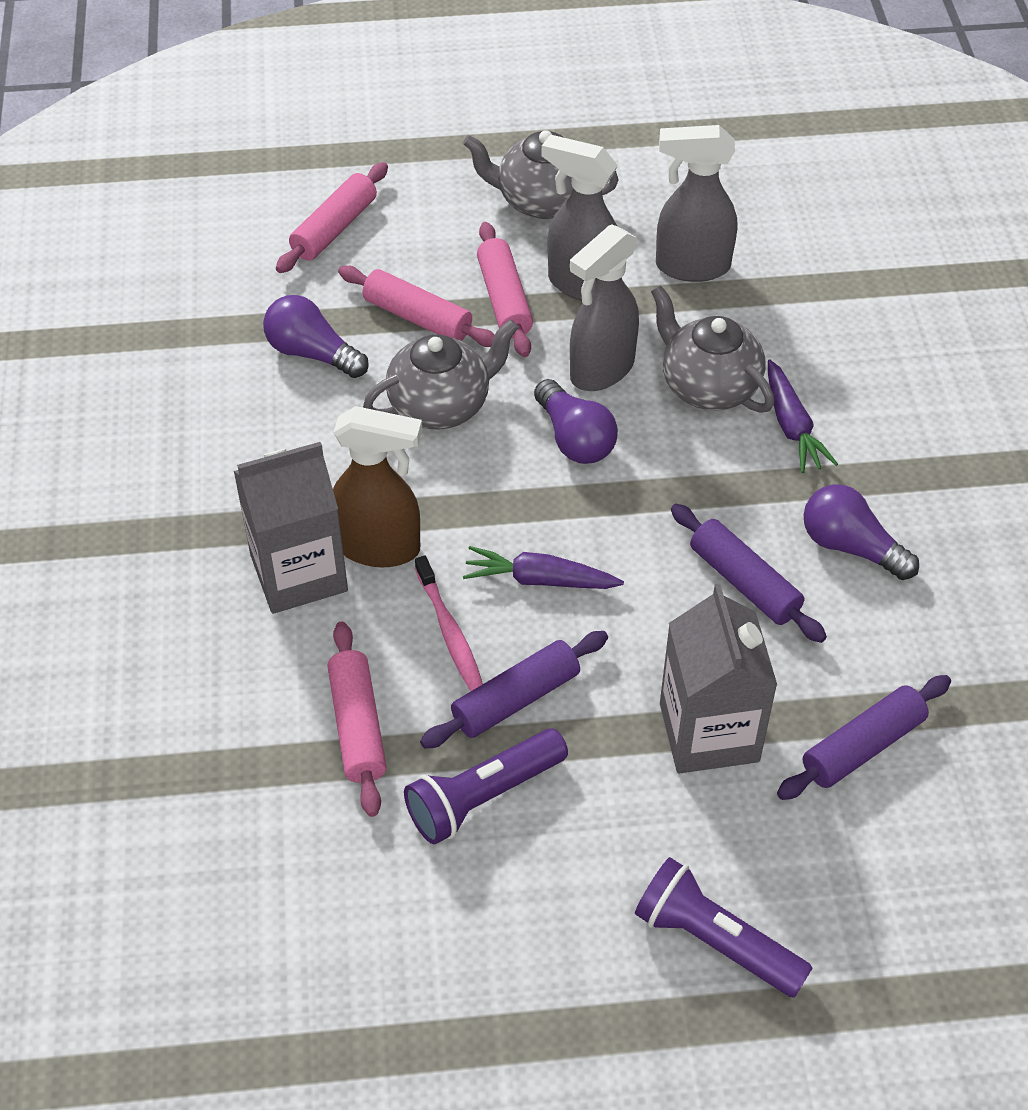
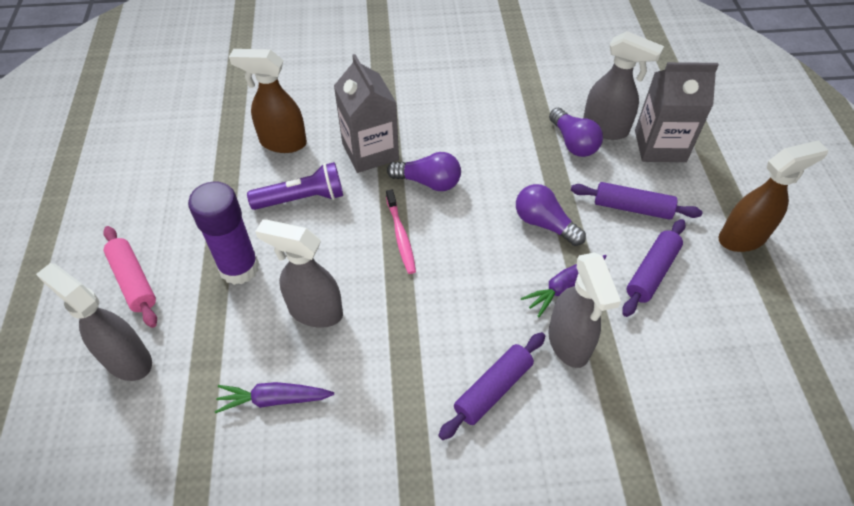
brown spray bottle: [333,406,422,567] = 1 -> [229,49,307,153] [718,140,828,252] = 2
grey spray bottle: [542,134,618,301] [570,224,639,391] [656,125,737,282] = 3 -> [36,263,152,381] [255,219,343,328] [548,253,621,368] [583,31,664,140] = 4
grey teapot: [363,319,519,429] [463,130,619,219] [651,286,774,413] = 3 -> none = 0
pink rolling pin: [276,162,388,273] [327,621,387,817] [338,266,495,347] [477,222,533,357] = 4 -> [103,226,157,328] = 1
purple flashlight: [404,728,568,845] [635,857,812,998] = 2 -> [247,162,343,210] = 1
purple glue stick: none = 0 -> [188,182,259,285] = 1

